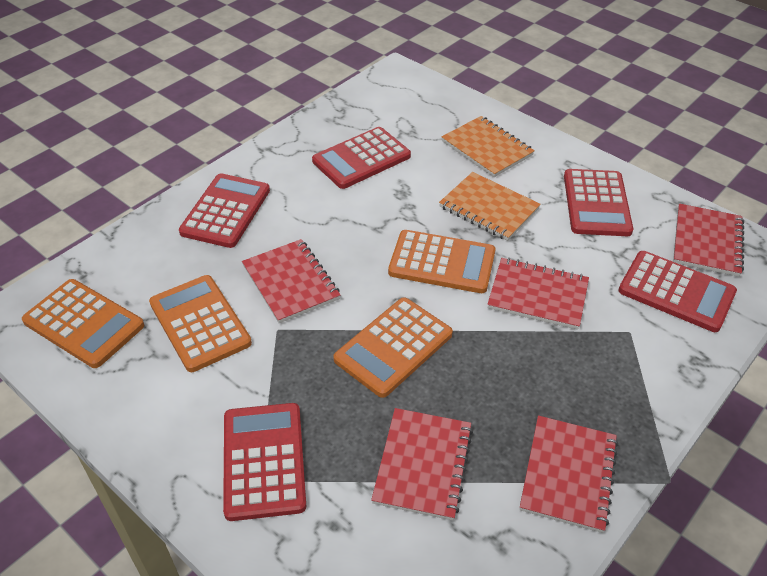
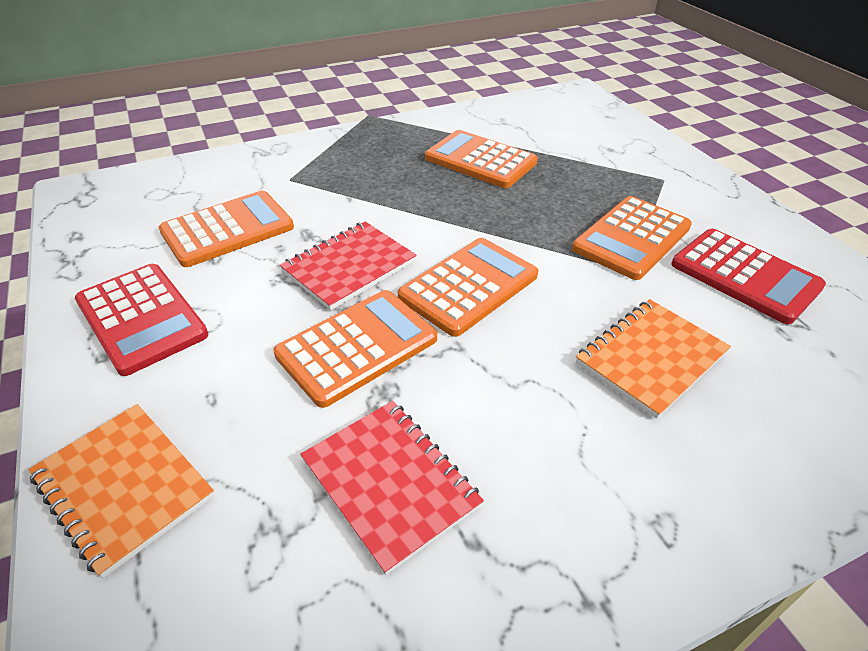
orange calculator: [22,279,144,368] [149,275,252,372] [333,298,453,398] [388,230,495,293] = 4 -> [159,191,294,267] [273,290,437,408] [398,238,538,337] [425,130,538,188] [572,196,692,280] = 5
red calculator: [179,173,270,248] [223,403,306,521] [312,127,411,189] [564,169,633,236] [618,251,737,332] = 5 -> [75,264,209,376] [671,229,826,324] = 2
red notebook: [242,239,340,323] [371,408,473,520] [487,258,589,330] [520,416,618,533] [673,204,744,277] = 5 -> [279,222,417,310] [300,401,484,575] = 2

